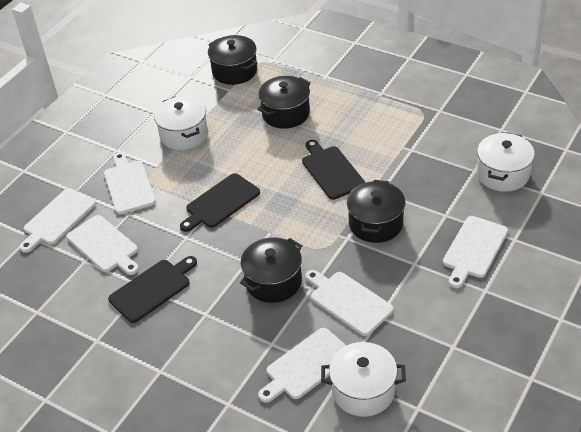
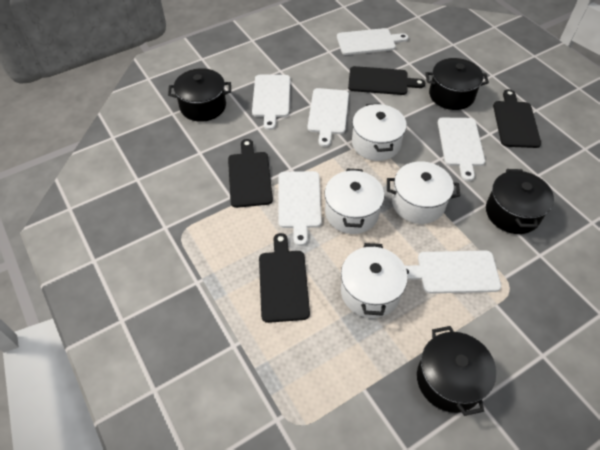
black cutting board: [108,256,197,323] [180,173,260,232] [302,140,365,200] = 3 -> [228,139,273,208] [259,233,310,323] [348,66,425,95] [493,89,541,148] = 4
white pot: [154,96,208,150] [321,342,406,417] [477,132,535,192] = 3 -> [324,168,385,234] [341,243,408,318] [352,103,407,161] [387,161,460,224] = 4

